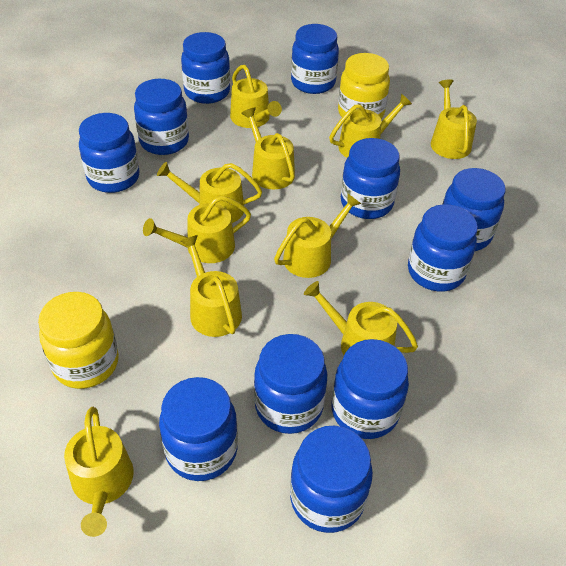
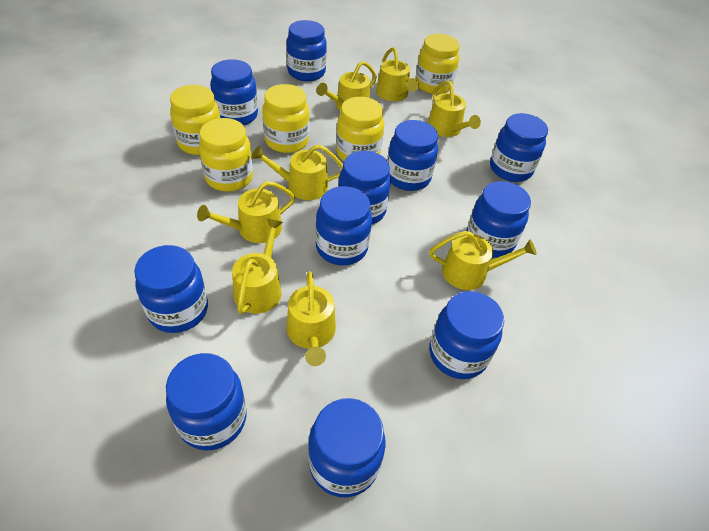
yellow jar: [38,292,119,389] [338,53,390,119] = 2 -> [170,85,221,155] [199,118,253,192] [262,84,309,153] [336,97,384,161] [415,34,460,94] = 5
yellow watering can: [64,407,134,537] [143,196,251,263] [157,162,262,223] [181,235,242,337] [230,65,282,128] [241,107,295,189] [274,194,361,278] [304,281,418,355] [329,94,412,158] [431,79,477,159] = 10 -> [197,181,295,243] [232,218,283,314] [251,145,343,200] [286,271,336,366] [317,61,377,111] [376,47,419,101] [428,81,481,137] [429,231,537,290] = 8

